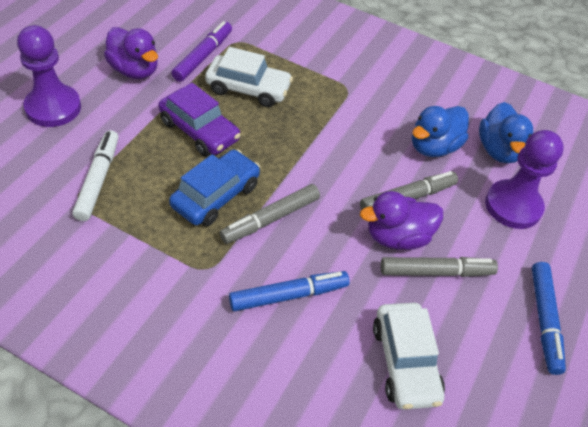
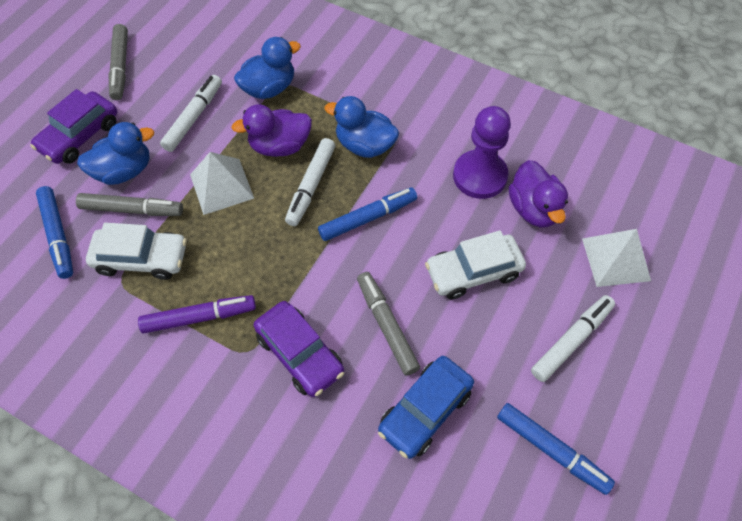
blue duck: [412,106,469,157] [479,102,533,163] = 2 -> [77,122,154,185] [234,37,301,99] [325,96,399,158] = 3
blue marker: [229,271,350,311] [532,262,566,375] = 2 -> [36,186,73,279] [318,187,417,241] [497,403,615,495] = 3
purple car: [158,83,241,156] = 1 -> [30,89,117,164] [254,301,344,397] = 2
purple pawn: [17,25,81,127] [485,130,564,229] = 2 -> [453,106,511,199] = 1
white marker: [72,130,118,221] = 1 -> [160,75,222,152] [285,138,335,226] [531,295,615,382] = 3
white pyramid: none = 0 -> [190,152,254,215] [582,229,651,287] = 2

